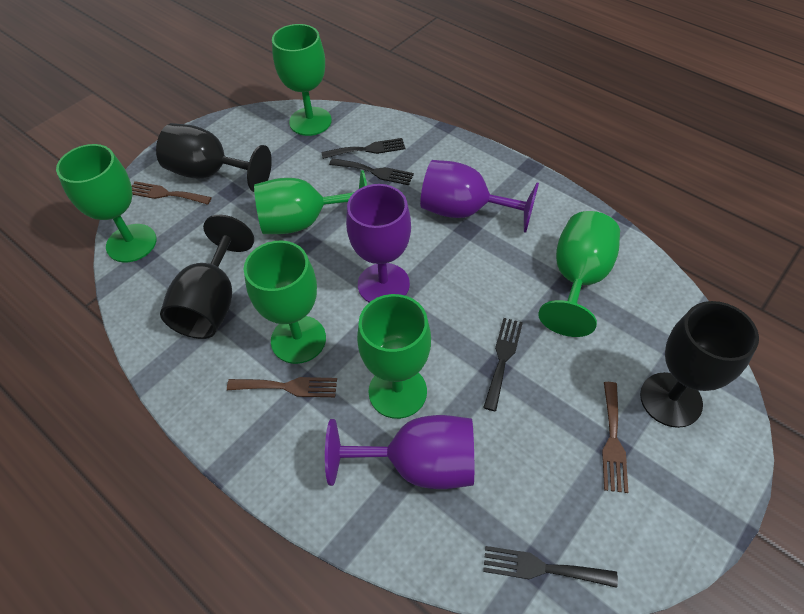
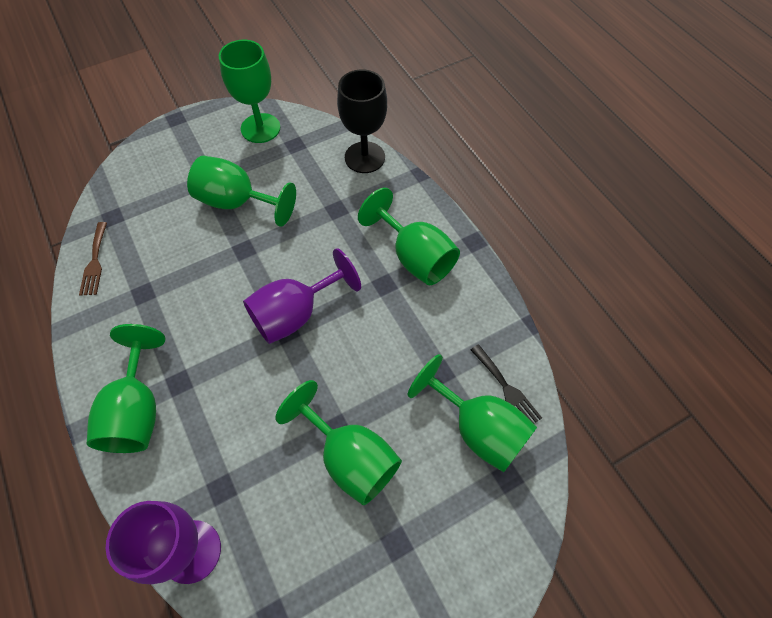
black fork: [321,138,405,159] [329,158,414,185] [483,318,523,411] [483,546,618,588] = 4 -> [471,344,542,423] = 1
black goblet: [156,123,272,192] [160,215,254,339] [640,301,759,428] = 3 -> [337,69,387,173] = 1
brown fork: [132,181,212,205] [227,377,337,397] [602,382,628,493] = 3 -> [79,222,107,296] = 1
purple goblet: [325,415,474,489] [346,184,411,302] [420,160,539,233] = 3 -> [106,501,221,584] [243,248,361,344] = 2

